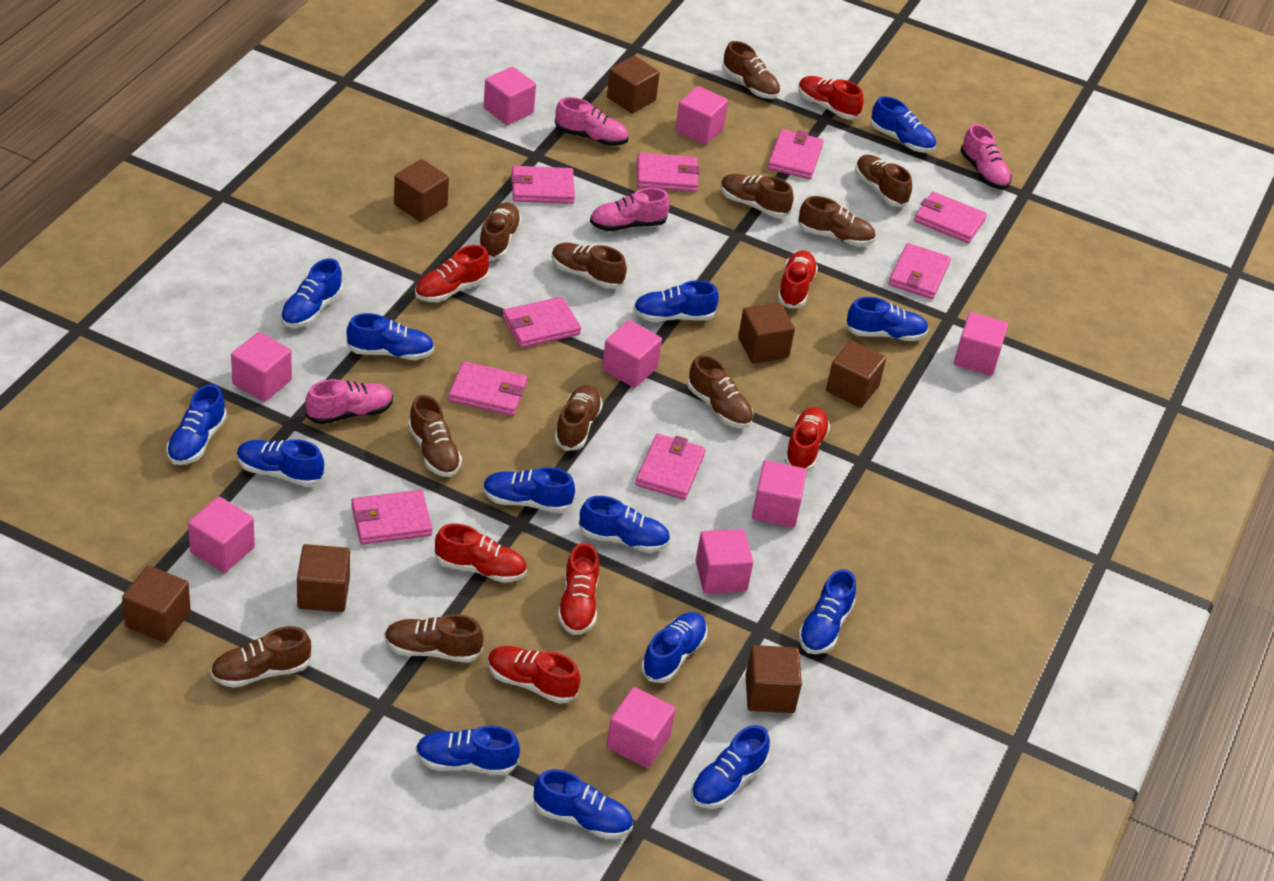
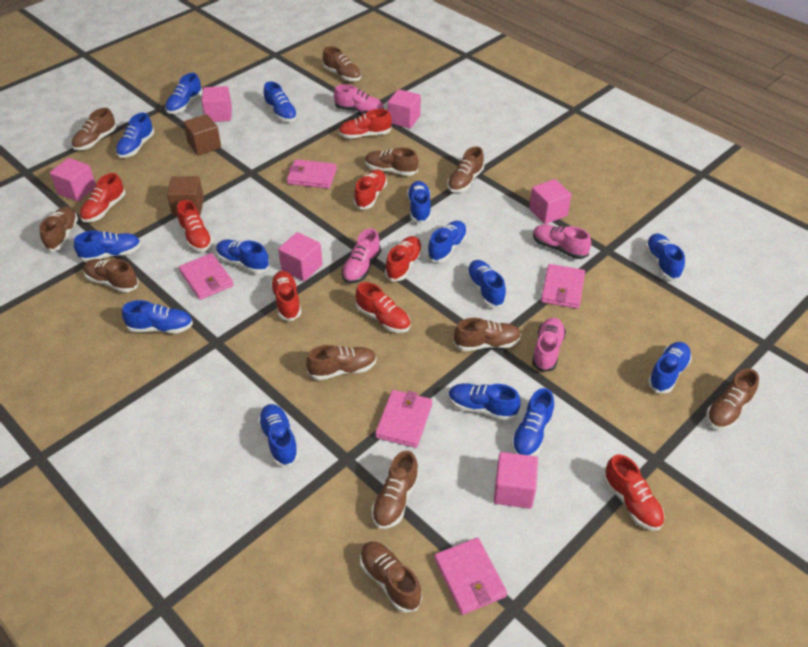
brown cube: [122,565,191,643] [297,544,350,612] [394,159,449,222] [607,56,660,113] [738,302,795,364] [745,645,802,713] [826,340,886,408] = 7 -> [167,176,204,216] [183,114,221,156] = 2
pink cube: [188,497,255,573] [231,332,292,402] [483,66,536,125] [602,320,662,388] [606,687,675,768] [675,86,728,145] [696,529,753,594] [752,460,807,528] [954,312,1008,376] = 9 -> [50,158,96,202] [202,86,232,122] [278,232,323,281] [388,89,421,128] [494,452,538,509] [529,179,571,224] = 6
pink wallet: [351,490,433,544] [448,361,527,416] [502,297,581,348] [511,166,575,204] [635,433,706,500] [637,153,700,192] [768,129,824,179] [889,243,951,299] [914,192,987,243] = 9 -> [179,253,234,300] [287,159,337,189] [375,390,432,448] [434,537,507,615] [541,264,585,309] = 5
red shoe: [415,245,489,302] [435,524,527,583] [488,646,581,704] [558,543,599,635] [777,250,818,308] [784,407,830,472] [798,76,864,120] = 7 -> [80,173,125,222] [177,200,213,252] [270,271,301,321] [338,109,392,139] [354,169,387,210] [356,282,410,333] [385,236,423,281] [603,454,665,531] = 8

